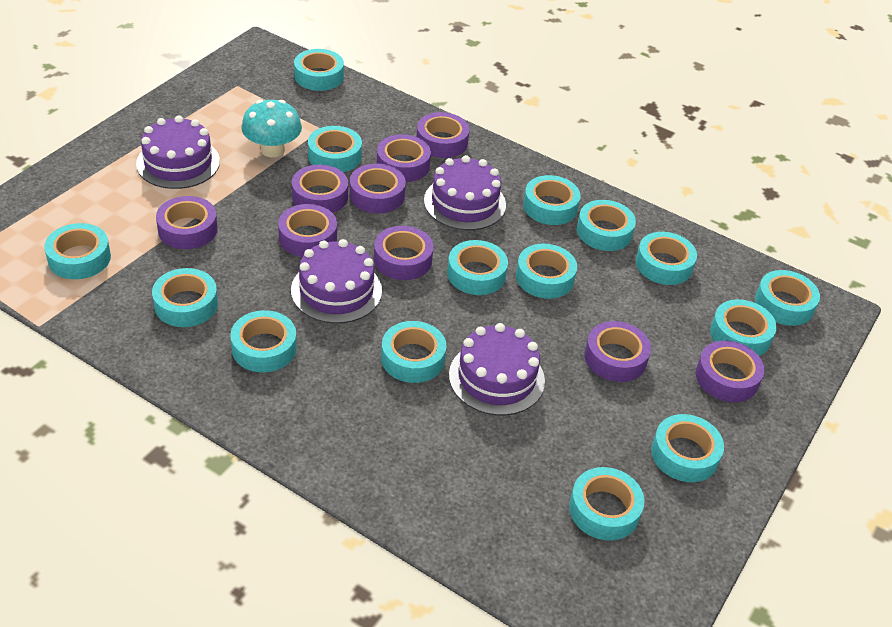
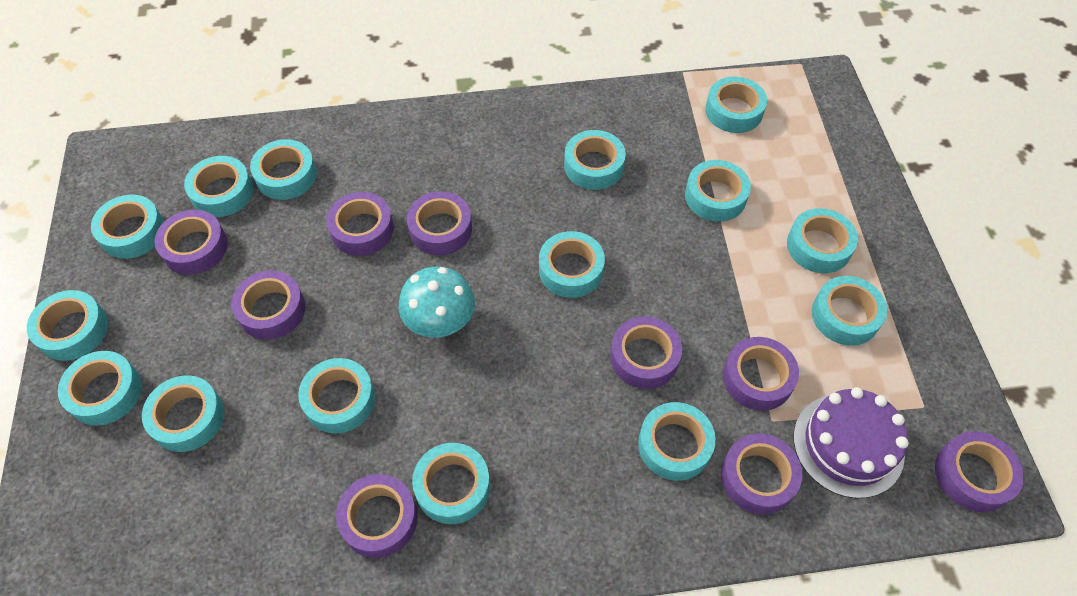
purple cake: [136,115,220,189] [291,239,382,324] [424,155,506,230] [449,323,545,416] = 4 -> [793,387,909,498] = 1

